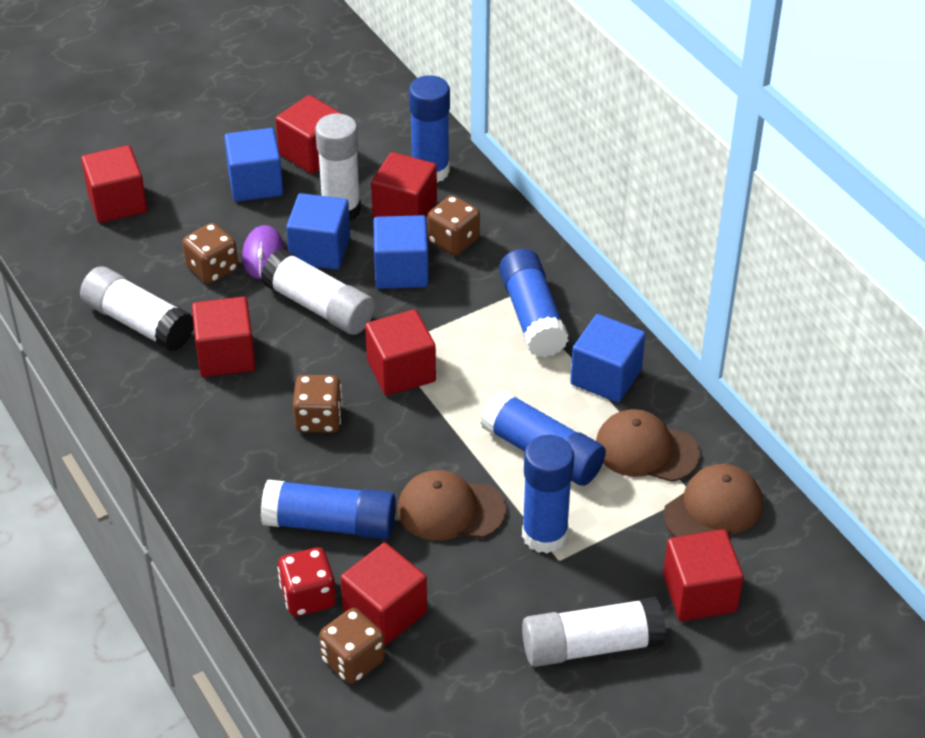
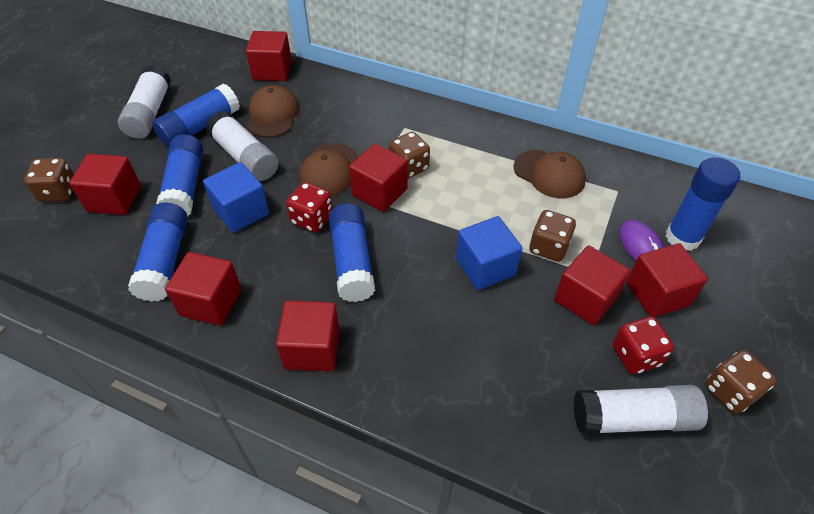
blue cube: [224,128,283,202] [286,193,350,270] [373,215,429,289] [570,314,646,403] = 4 -> [203,162,269,233] [456,216,522,290] = 2
red dice: [278,547,336,616] = 1 -> [286,182,333,232] [612,317,674,374] = 2
white glue stick: [80,266,194,351] [261,249,375,335] [315,114,361,221] [522,597,666,667] = 4 -> [118,65,171,139] [206,111,278,181] [574,385,708,435] = 3

